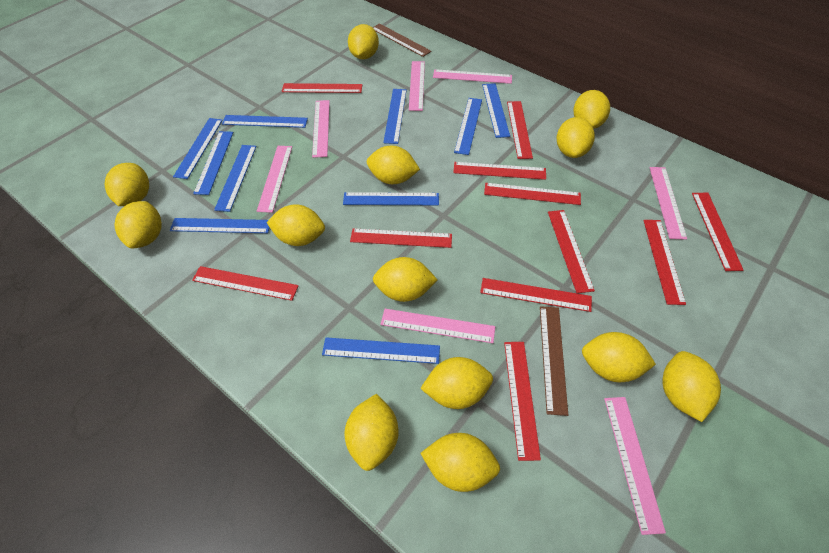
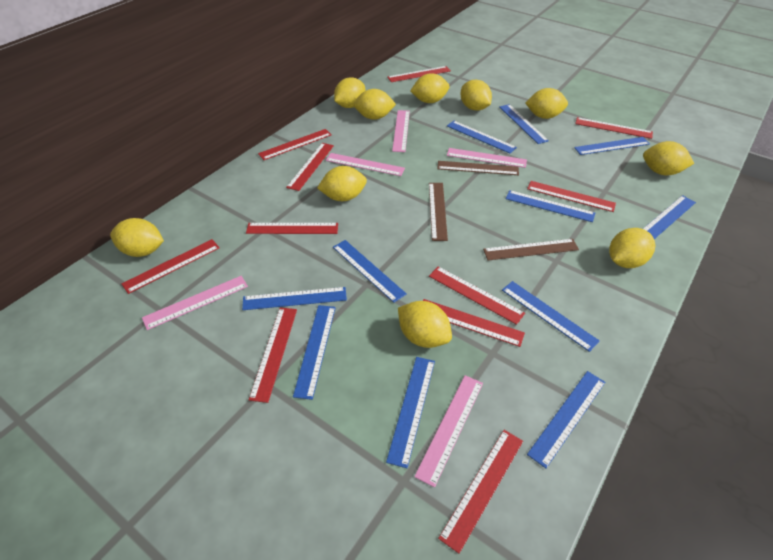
blue ruler: [170,218,270,233] [173,118,223,179] [193,131,233,195] [214,145,257,212] [222,115,308,128] [322,337,440,364] [343,192,439,205] [383,89,407,144] [454,98,482,155] [482,83,510,138] = 10 -> [242,287,347,310] [293,305,336,400] [333,240,407,303] [386,357,435,468] [447,121,517,153] [499,104,549,144] [502,281,600,352] [506,190,595,222] [527,371,605,468] [574,137,650,155] [643,195,696,239] = 11
brown ruler: [372,23,432,57] [540,306,568,416] = 2 -> [429,183,448,241] [437,161,519,175] [483,239,579,260] = 3
pink ruler: [257,146,292,213] [312,100,330,158] [381,309,495,343] [409,61,425,111] [433,69,512,84] [604,397,666,535] [649,167,687,240] = 7 -> [142,276,248,330] [326,153,405,176] [392,110,410,152] [414,375,483,487] [447,148,527,168] = 5
yellow lemon: [105,163,149,206] [115,201,162,249] [266,204,325,246] [344,394,399,471] [348,24,379,59] [367,146,420,184] [373,257,437,302] [420,357,493,409] [420,433,500,492] [557,117,595,158] [573,90,610,129] [582,332,656,382] [662,351,721,422] = 13 -> [110,218,164,257] [317,166,367,201] [334,77,365,108] [354,89,396,120] [398,301,452,348] [410,73,450,103] [460,80,492,111] [526,88,568,119] [609,228,655,268] [643,141,694,175] = 10

